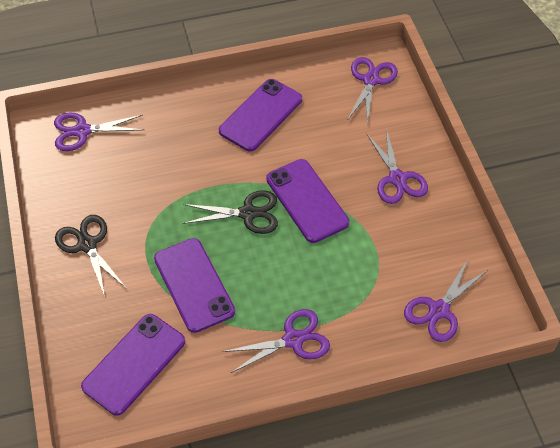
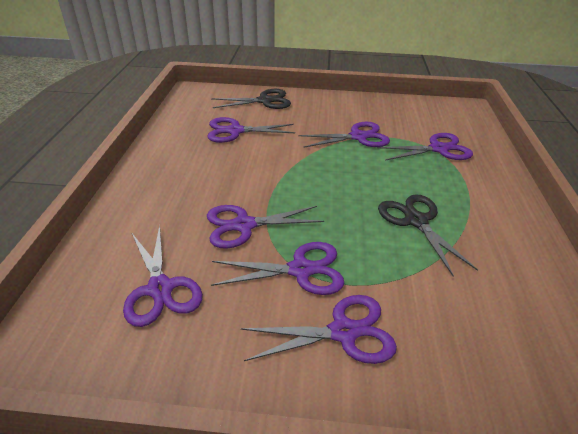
purple phone: [81,314,185,416] [154,238,235,333] [219,79,302,151] [266,159,349,243] = 4 -> none = 0
purple scissors: [54,112,144,151] [222,309,330,373] [348,57,398,124] [366,129,428,204] [404,259,488,342] = 5 -> [123,225,203,327] [207,117,295,143] [207,205,324,249] [211,242,344,295] [241,295,397,364] [298,122,390,148] [377,133,473,161] = 7

